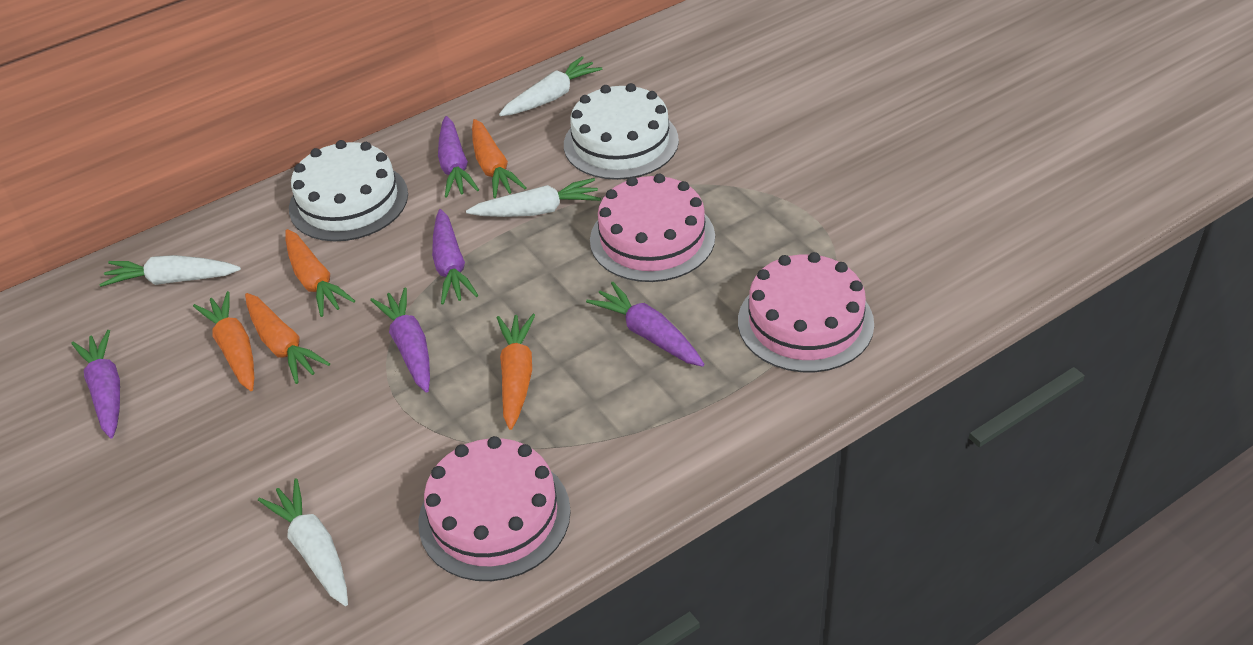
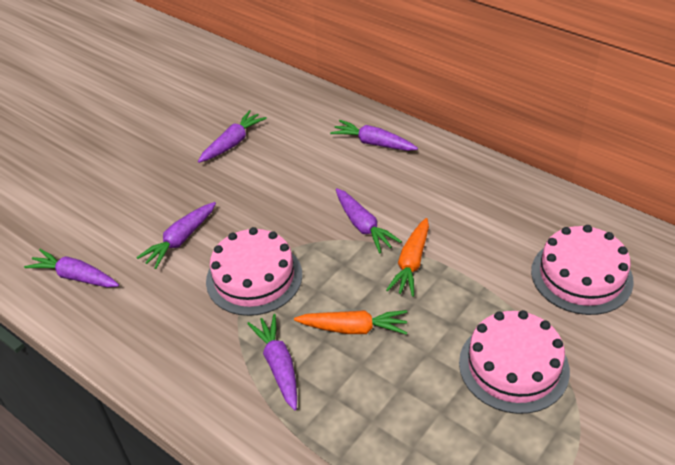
orange carrot: [193,291,254,391] [245,293,330,384] [286,229,355,317] [472,119,527,198] [497,314,535,430] = 5 -> [294,310,407,335] [386,218,429,297] = 2
purple carrot: [71,330,120,439] [370,287,430,393] [432,209,478,305] [438,116,479,197] [586,282,704,367] = 5 -> [24,249,119,288] [136,202,216,269] [198,110,267,163] [247,314,297,410] [330,120,418,151] [336,188,402,253] = 6
white cake: [289,140,408,241] [564,83,679,180] = 2 -> none = 0
white carrot: [99,255,241,287] [258,478,348,606] [466,178,601,217] [499,56,602,116] = 4 -> none = 0

